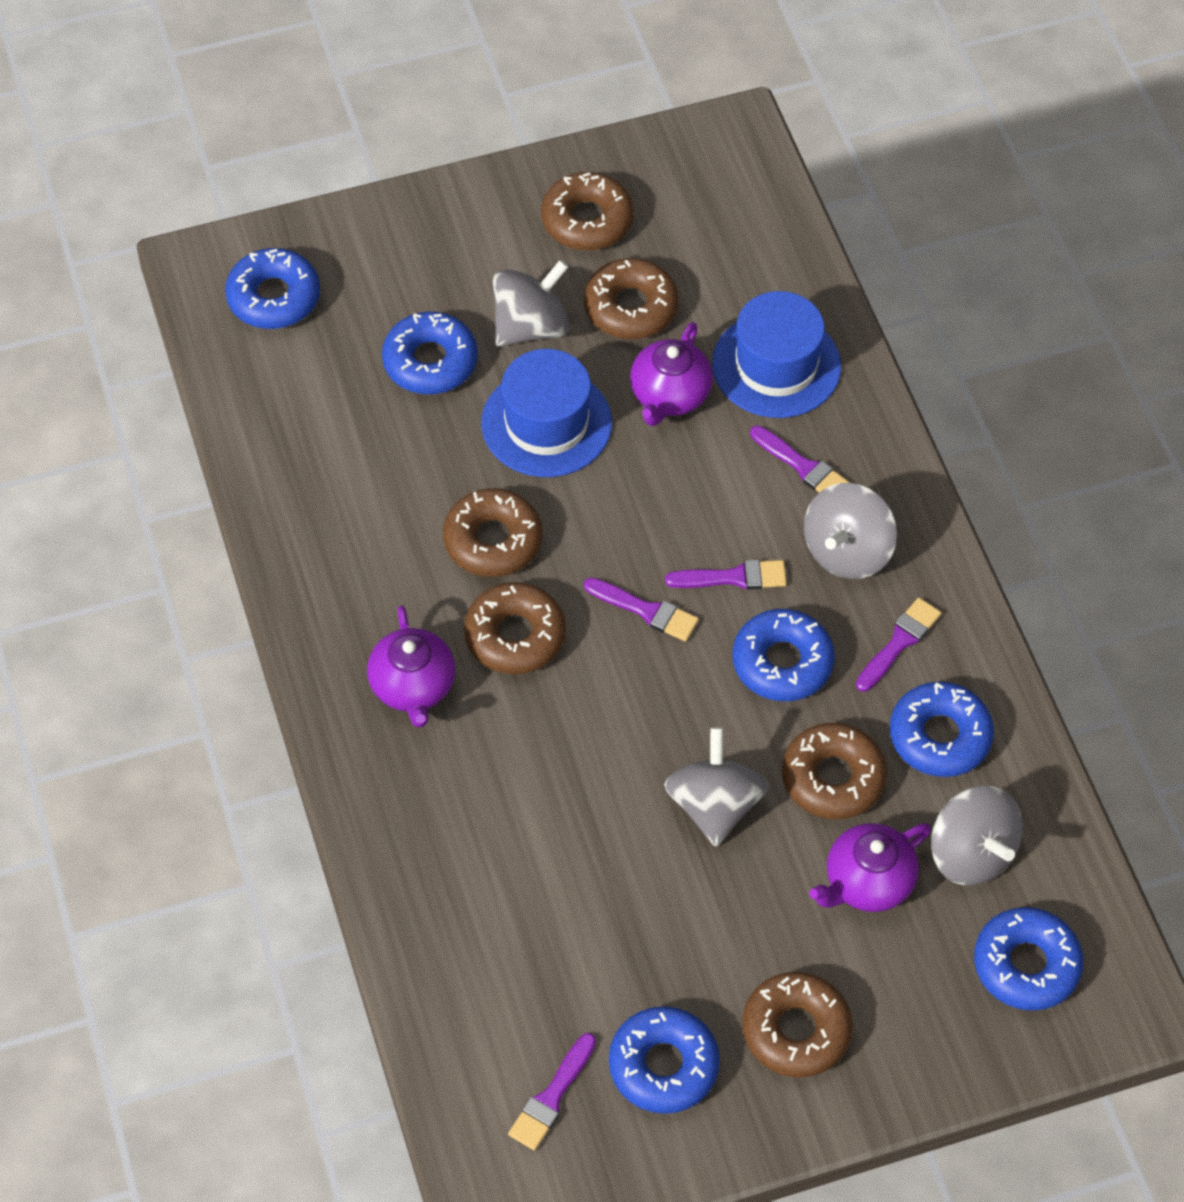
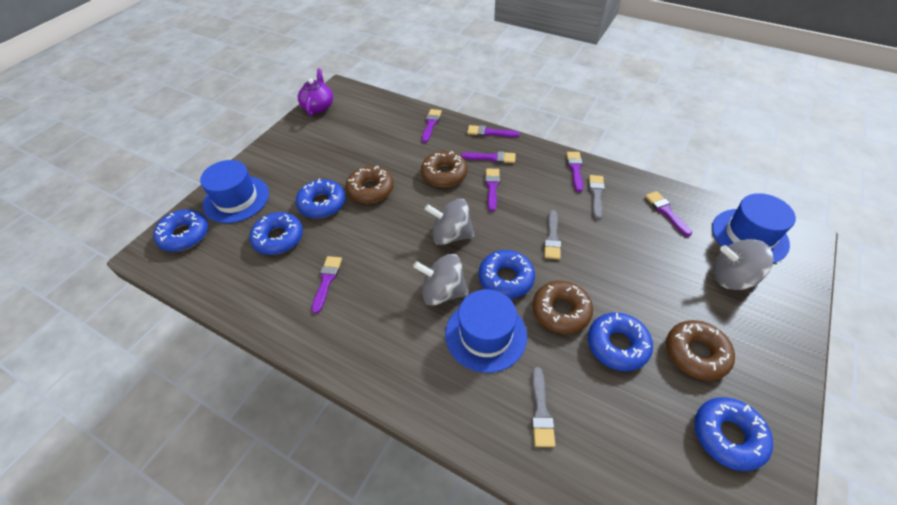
blue hat: [481,349,612,477] [712,291,841,418] = 2 -> [200,160,269,223] [445,289,527,373] [712,193,796,263] = 3
brown donut: [443,488,542,577] [464,582,566,674] [541,172,633,250] [584,258,678,339] [742,972,853,1078] [782,723,887,819] = 6 -> [346,166,394,203] [421,151,467,187] [533,281,593,334] [666,320,735,381] = 4
grey brush: none = 0 -> [532,367,555,447] [544,210,561,259] [589,175,605,219] = 3
grey spinning top: [493,260,570,346] [664,727,768,847] [804,483,897,579] [931,786,1023,885] = 4 -> [413,254,468,306] [425,199,475,245] [713,239,773,290] = 3
purple brush: [508,1033,596,1151] [584,577,699,642] [665,560,787,590] [750,425,850,492] [856,598,942,692] = 5 -> [312,256,342,314] [422,109,442,143] [461,151,516,163] [467,125,520,137] [485,169,500,211] [567,152,583,192] [645,191,692,237] = 7
purple teapot: [367,605,455,728] [630,322,713,426] [809,823,931,912] = 3 -> [298,68,333,116] = 1

